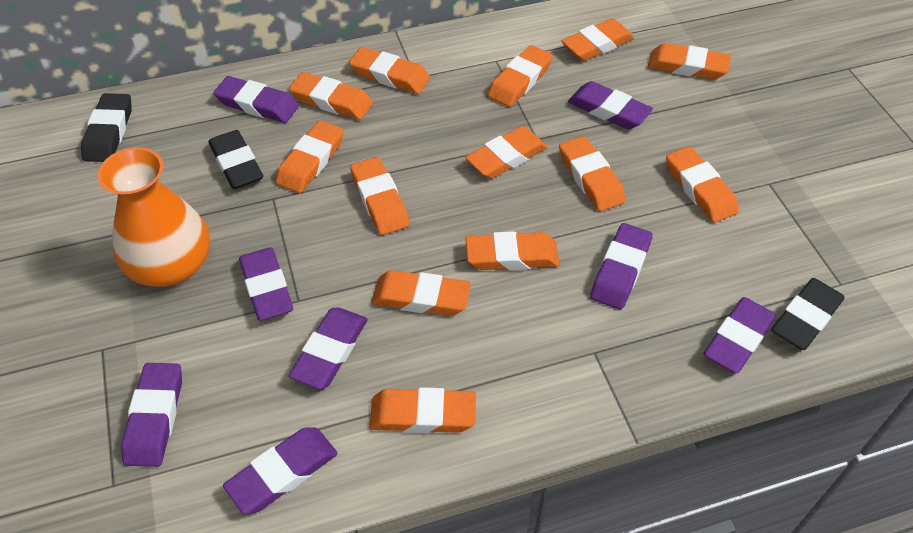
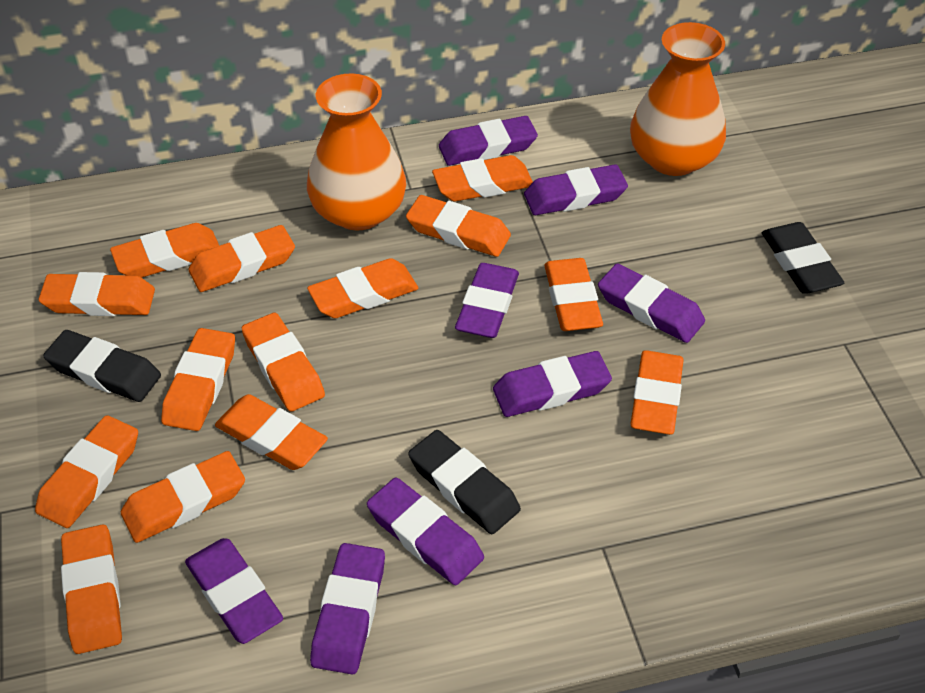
orange eraser: [276,120,344,193] [289,72,373,120] [349,47,430,94] [350,157,410,235] [369,387,476,433] [371,270,471,316] [465,126,547,179] [465,231,560,270] [488,45,553,107] [559,136,626,211] [561,18,634,61] [648,43,731,80] [666,146,739,223] = 13 -> [35,415,138,528] [39,272,155,316] [61,524,122,654] [110,223,219,278] [121,451,245,543] [161,328,235,431] [189,225,295,292] [215,394,328,470] [242,313,325,412] [307,258,418,318] [406,195,511,257] [432,155,533,201] [544,258,603,331] [630,350,684,435] = 14
orange vase: [98,147,210,287] = 1 -> [307,73,406,231] [630,22,726,176] = 2

